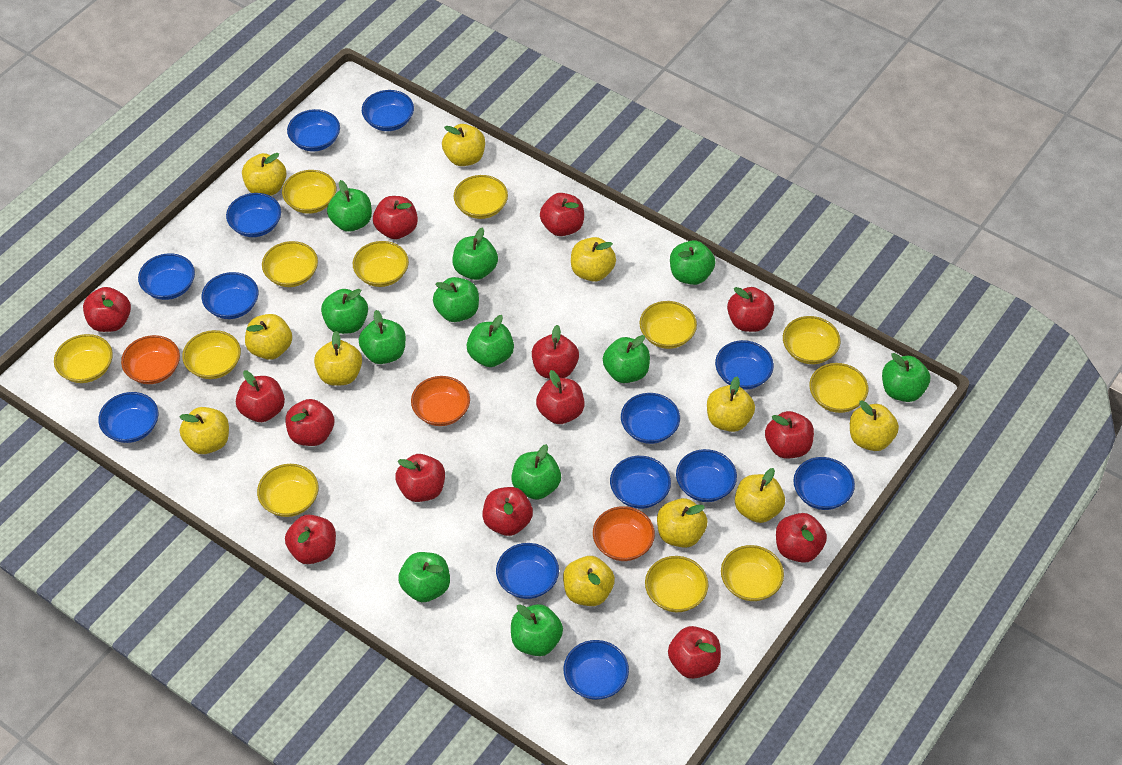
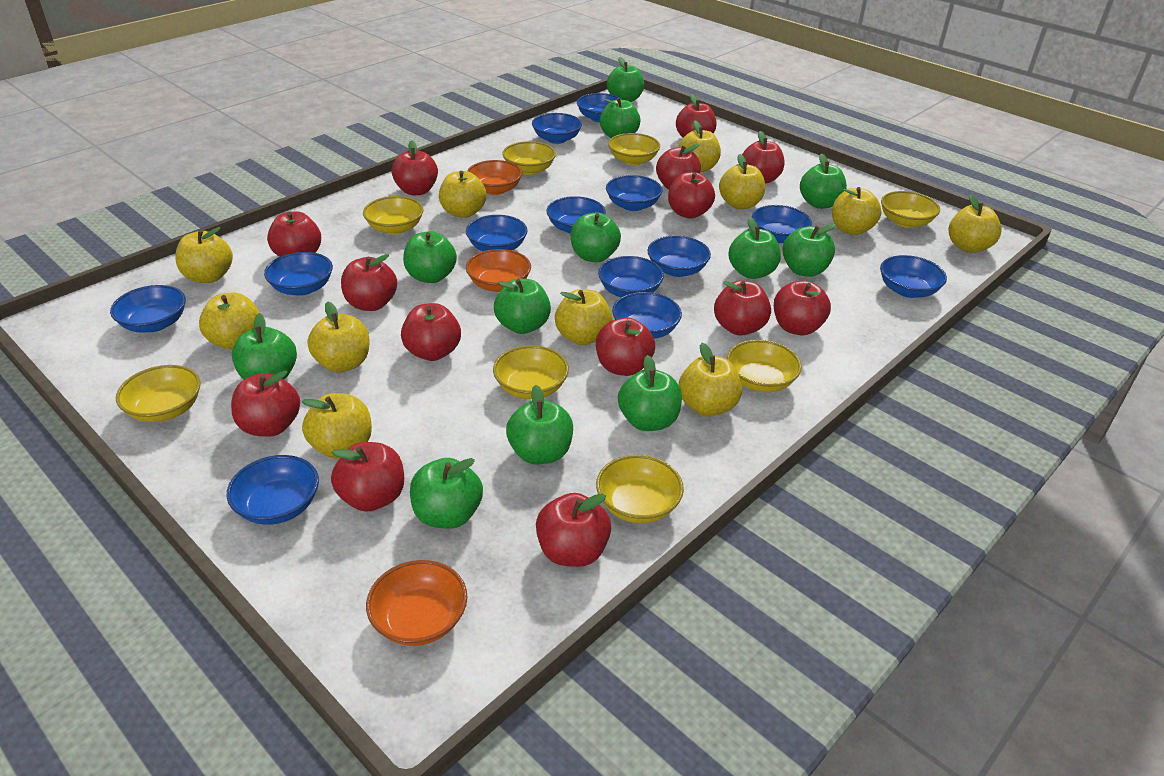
yellow bowl: [54,334,113,383] [182,330,241,379] [257,464,319,517] [262,241,318,287] [282,170,337,214] [353,241,409,287] [454,175,508,219] [640,301,697,349] [645,556,708,612] [721,545,784,601] [783,316,841,364] [809,363,868,413] = 12 -> [116,365,201,422] [363,196,424,234] [493,345,569,399] [502,141,556,175] [596,455,684,523] [608,133,660,165] [727,340,802,392] [881,191,940,228] = 8

